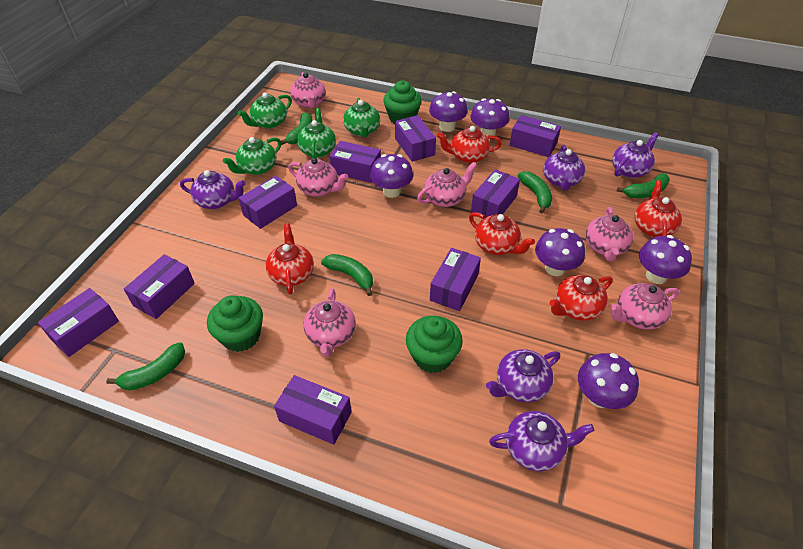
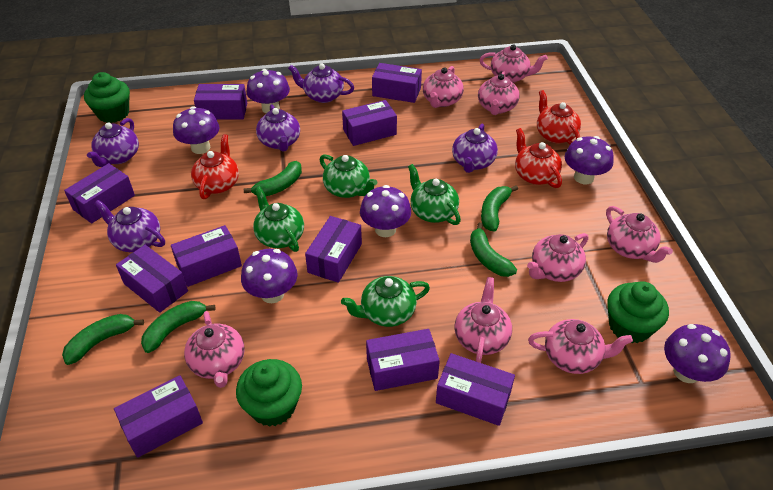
pink teapot: [288,158,348,197] [290,72,326,108] [303,288,356,357] [417,162,477,207] [585,207,633,262] [611,283,679,330] = 6 -> [184,311,245,388] [423,66,464,108] [454,277,512,363] [478,72,520,115] [480,44,548,83] [527,233,588,282] [528,319,633,374] [606,206,673,263] = 8
purple box: [38,288,119,357] [124,254,195,319] [238,176,297,229] [274,375,352,445] [329,141,381,183] [395,115,436,162] [430,248,481,311] [471,169,520,218] [510,115,561,157] = 9 -> [64,163,135,223] [114,375,203,458] [116,245,188,313] [171,225,242,287] [194,84,247,119] [305,216,362,283] [342,100,397,146] [366,329,440,391] [372,63,422,103] [436,353,515,426] = 10
red teapot: [265,223,314,294] [437,126,502,163] [469,212,535,255] [549,275,613,321] [635,180,682,237] = 5 -> [191,134,239,199] [515,128,562,188] [537,90,581,144] = 3

